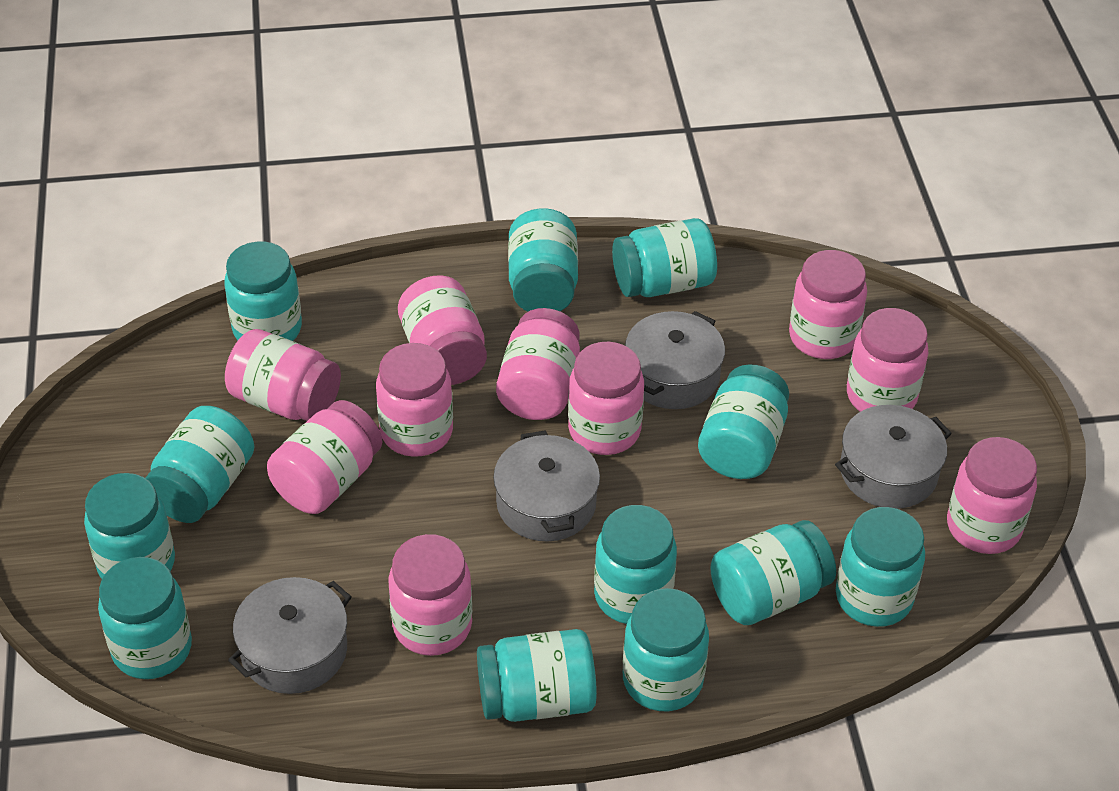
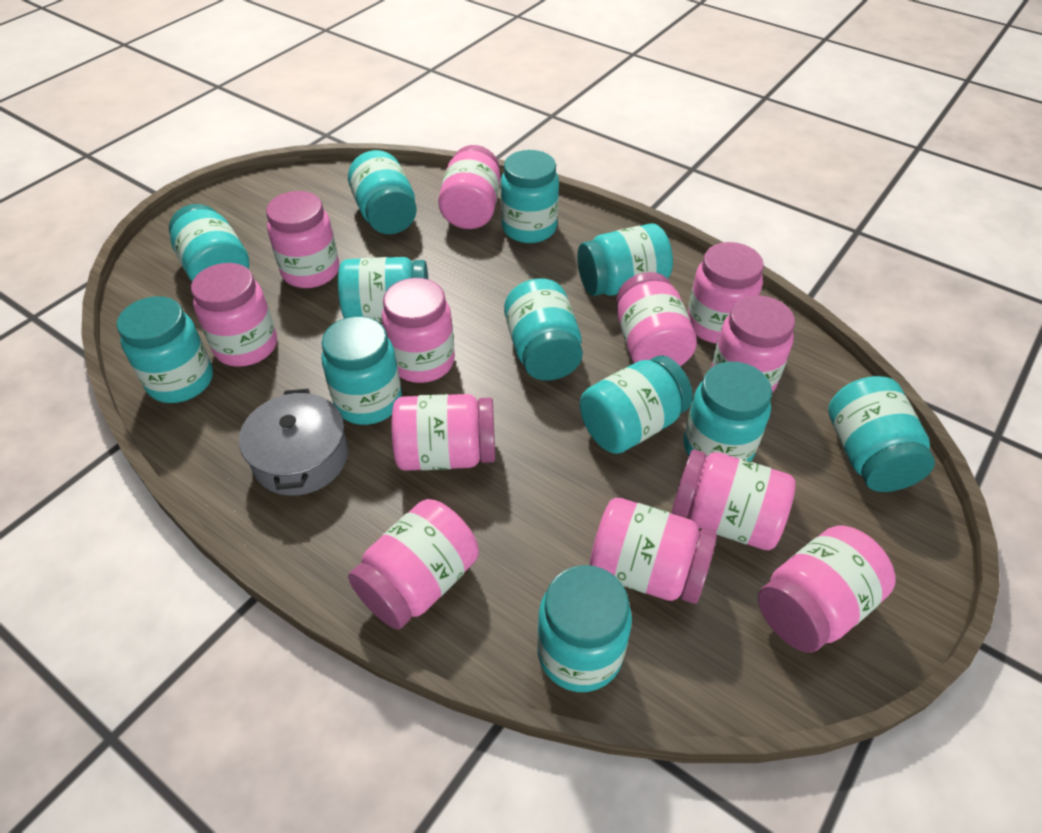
grey pot: [228,577,351,694] [493,430,600,542] [625,311,725,409] [835,405,952,509] = 4 -> [239,389,348,496] = 1
pink jar: [225,329,341,421] [267,400,383,514] [376,343,453,457] [388,534,472,656] [398,275,487,385] [496,308,580,420] [568,342,644,455] [789,250,867,359] [847,308,928,412] [947,437,1037,554] = 10 -> [191,263,277,367] [266,191,339,288] [348,499,479,630] [382,278,455,383] [391,394,495,471] [438,145,500,229] [590,498,717,604] [617,272,697,366] [672,449,796,550] [687,242,764,344] [711,295,795,393] [758,525,896,653] = 12

